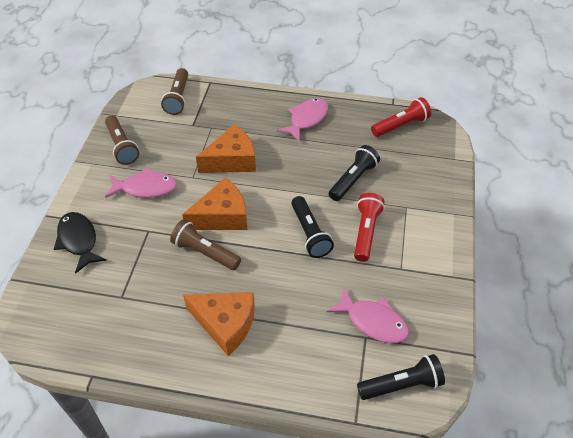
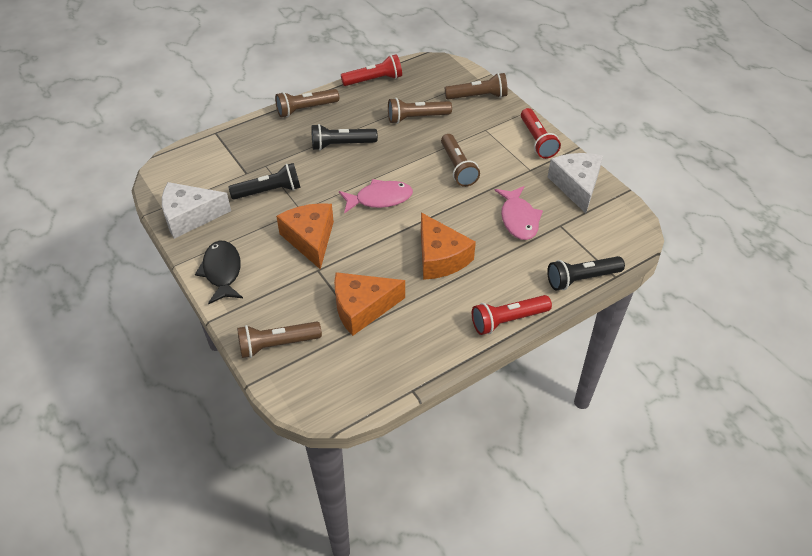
brown flashlight: [105,116,139,165] [161,68,188,115] [170,220,241,270] = 3 -> [237,322,322,358] [275,89,339,117] [388,98,452,124] [441,134,480,187] [445,73,508,99] = 5
pink fish: [105,168,177,198] [277,98,328,142] [327,287,409,343] = 3 -> [339,179,413,214] [495,186,543,240] = 2
red flashlight: [354,193,385,262] [371,97,431,137] = 2 -> [341,54,402,86] [472,295,552,335] [521,108,561,159] = 3
white cheese: none = 0 -> [162,182,231,239] [548,153,603,213] = 2

